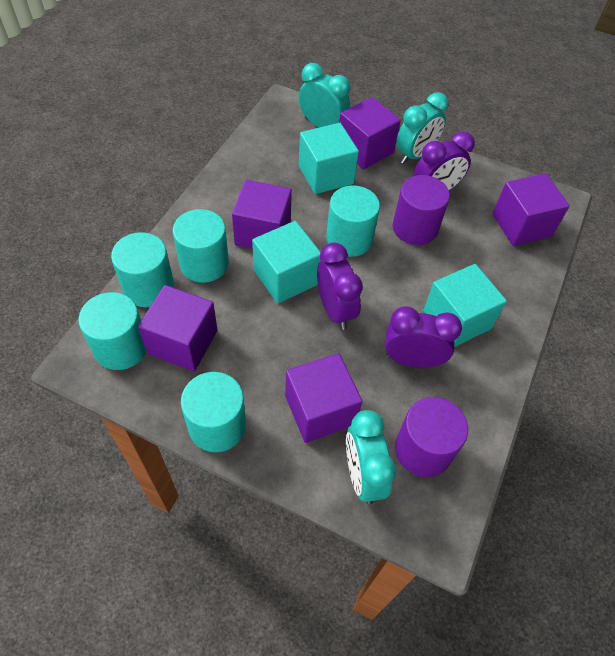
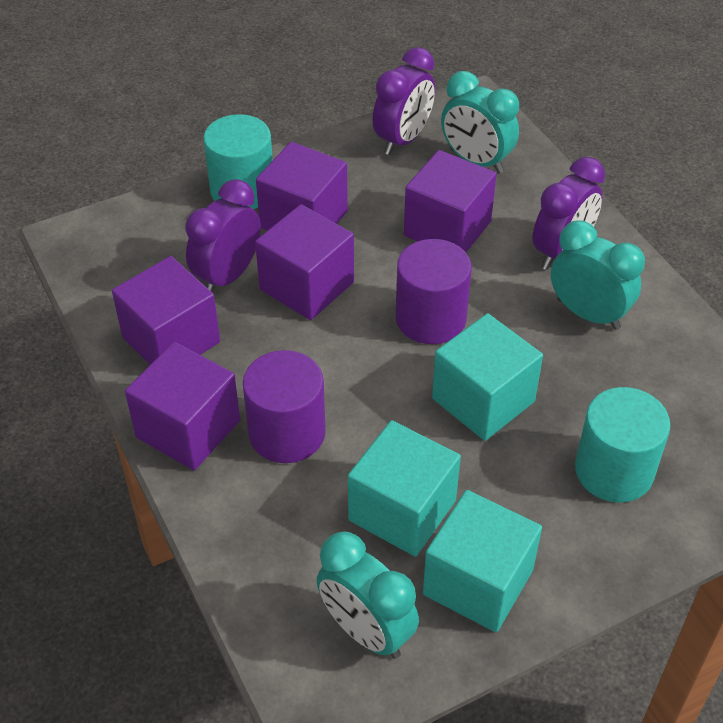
turquoise cylinder: [78,292,147,370] [111,232,174,307] [173,209,229,283] [181,372,246,452] [326,186,380,257] = 5 -> [203,114,273,209] [575,387,670,503] = 2

